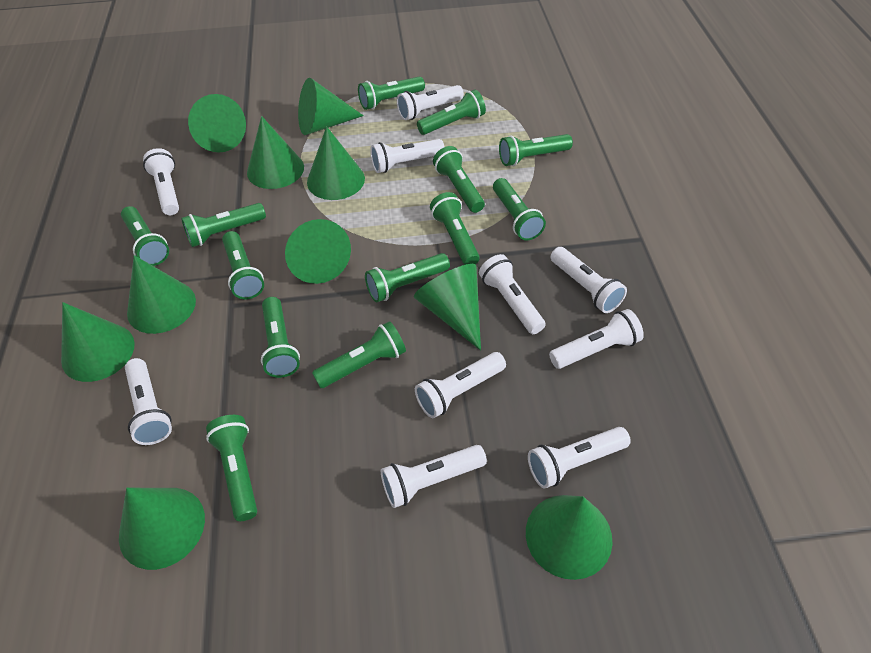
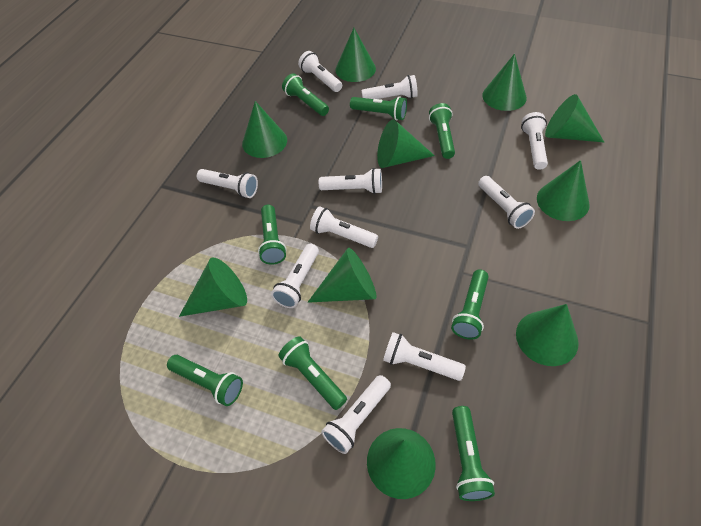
green flashlight: [121,206,169,266] [181,203,266,247] [206,415,257,521] [222,231,264,299] [261,297,300,378] [312,321,406,388] [358,76,425,110] [365,253,450,302] [417,89,486,135] [430,192,479,265] [433,146,485,213] [493,178,546,241] [499,134,573,166] = 13 -> [167,355,243,406] [258,205,287,265] [278,336,347,410] [282,74,329,116] [350,96,407,121] [429,103,455,159] [451,269,489,340] [452,406,495,501] = 8

